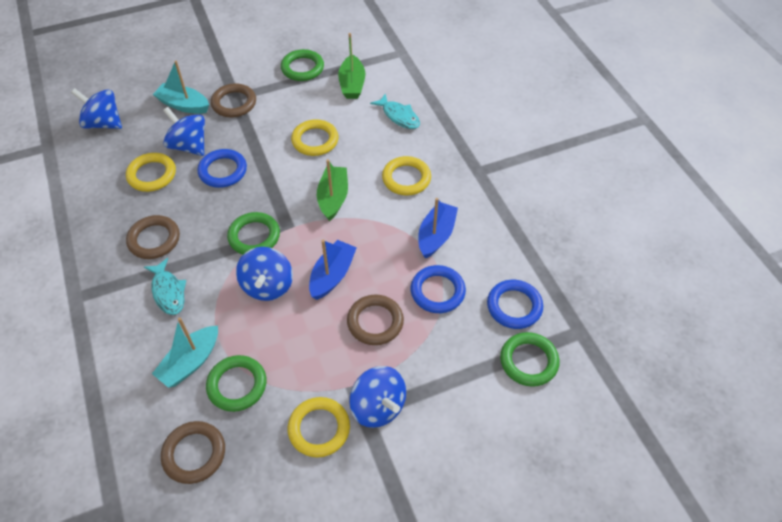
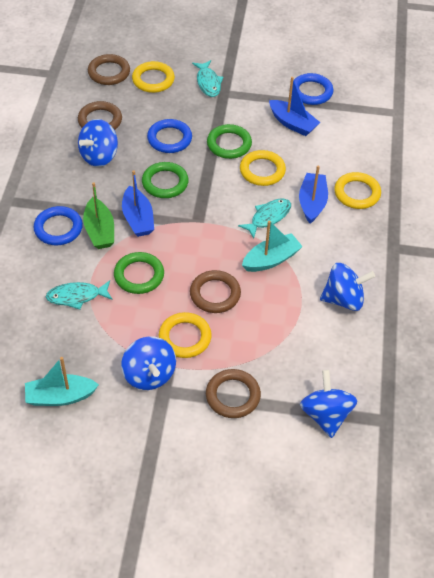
blue boat: [309,240,357,300] [418,198,458,259] = 2 -> [122,170,154,237] [269,77,320,136] [299,165,328,223] = 3
green boat: [317,159,348,221] [338,33,365,99] = 2 -> [83,182,114,249] = 1
green ring: [206,355,266,412] [227,212,280,254] [281,49,324,81] [500,332,560,387] = 4 -> [114,252,164,294] [142,162,189,198] [207,124,252,159] = 3
turquoise fish: [144,258,186,315] [370,93,420,129] = 2 -> [46,280,112,310] [192,60,223,97] [238,199,291,239] = 3

